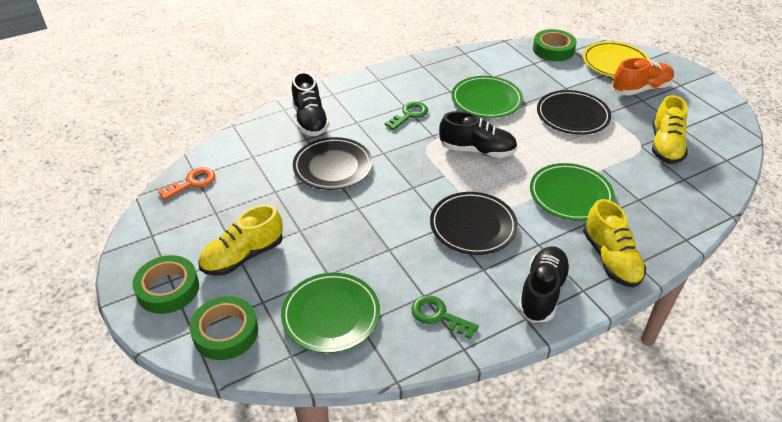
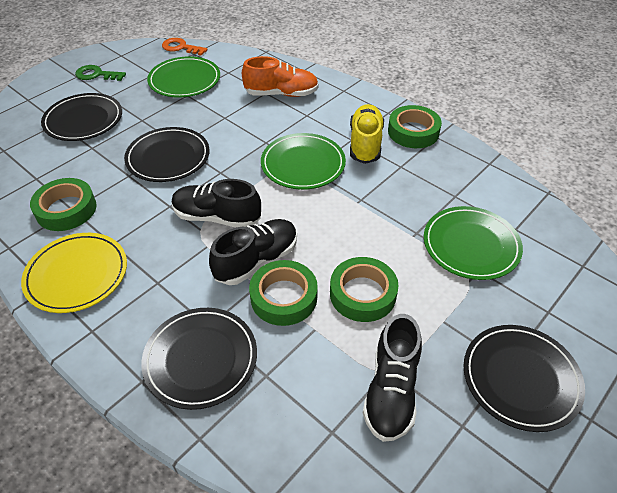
black plate: [293,137,372,190] [430,192,518,255] [537,90,611,135] = 3 -> [41,93,122,141] [124,127,210,182] [141,308,257,410] [463,325,585,432] = 4
green key: [385,102,428,130] [411,295,479,339] = 2 -> [75,65,126,81] = 1
green tape: [132,255,199,314] [190,296,258,360] [533,29,577,61] = 3 -> [30,178,96,231] [249,260,318,326] [330,257,399,322] [388,105,442,148] = 4
yellow shoe: [198,204,283,276] [583,199,646,288] [652,95,688,164] = 3 -> [350,104,384,164] = 1

